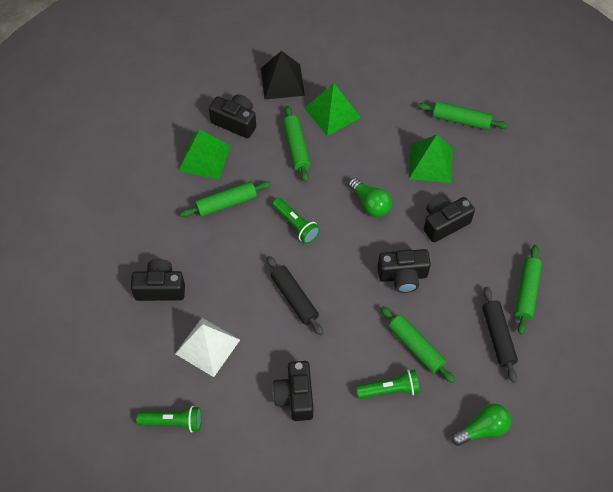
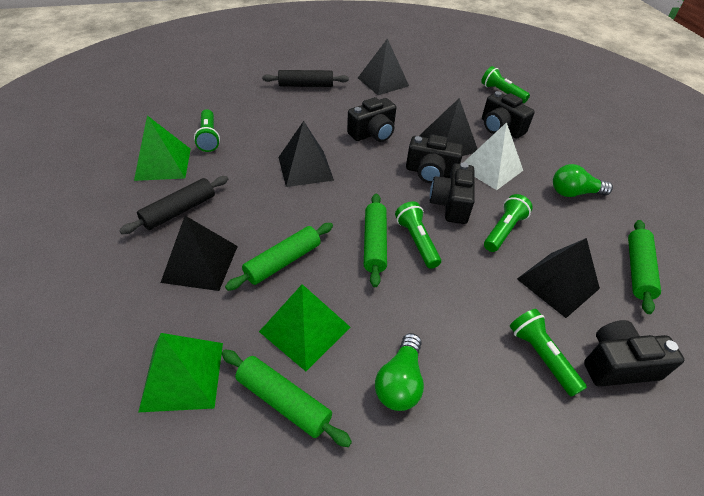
black pyramid: [261,51,305,99] = 1 -> [160,216,238,291] [279,121,334,187] [358,38,409,95] [419,98,477,156] [517,238,600,318] = 5
green flashlight: [136,406,202,433] [272,198,320,244] [356,370,420,399] = 3 -> [194,109,220,152] [395,201,441,269] [481,66,530,103] [484,194,533,252] [510,309,587,397] = 5
green rolling pin: [180,181,271,217] [283,106,311,182] [380,306,455,383] [418,101,508,130] [515,245,542,334] = 5 -> [222,349,352,447] [225,223,333,291] [364,194,387,287] [628,220,661,314] = 4

